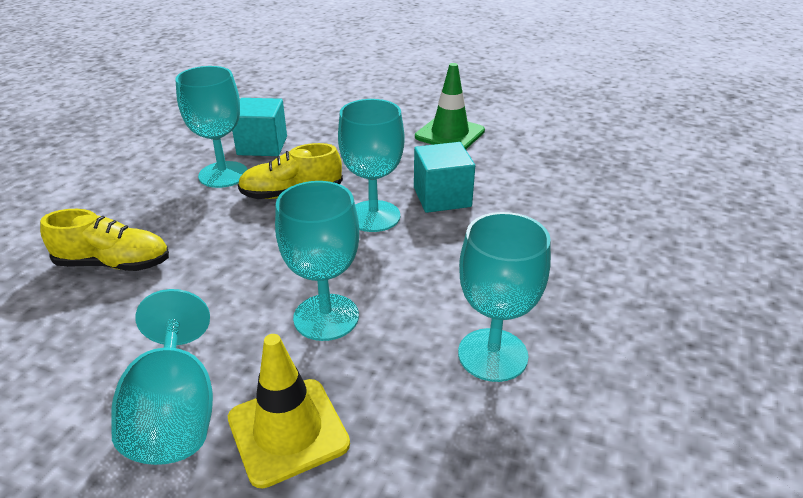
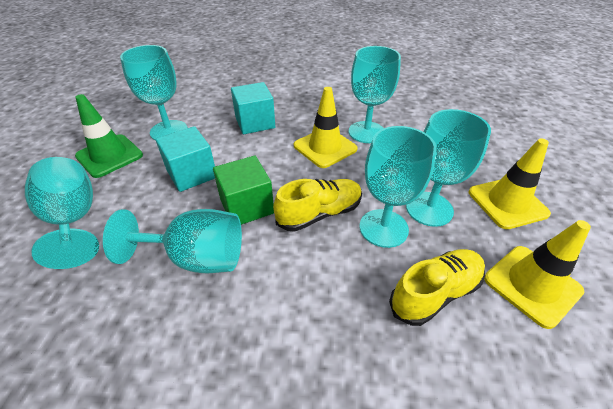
green cube: none = 0 -> [213,156,274,225] = 1
turquoise goblet: [111,289,213,465] [175,66,248,188] [275,181,359,341] [338,99,405,232] [458,212,551,382] = 5 -> [25,157,99,269] [103,209,242,273] [120,45,188,141] [349,46,401,143] [359,126,437,248] [406,109,491,227] = 6
yellow traffic cone: [228,334,350,488] = 1 -> [294,87,358,168] [469,139,551,229] [484,220,591,329] = 3

